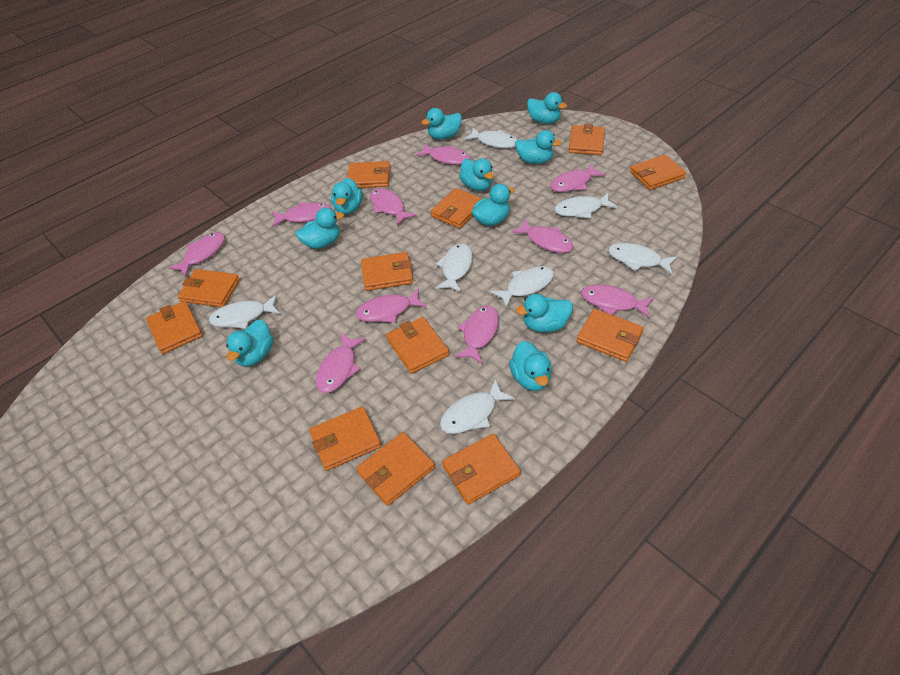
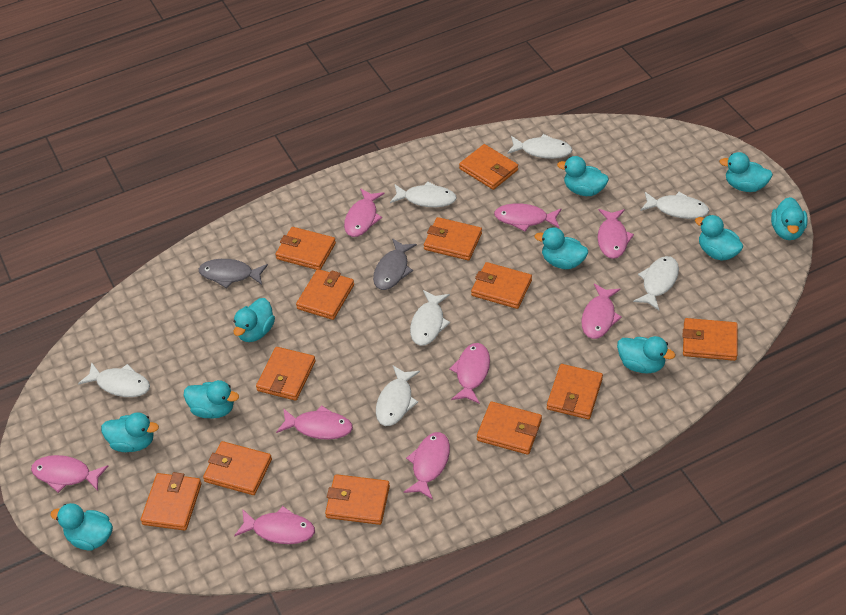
grey fish: none = 0 -> [199,259,268,288] [373,238,417,290] = 2
pink fish: [168,232,225,277] [272,202,332,227] [316,333,366,393] [356,288,427,323] [370,188,417,225] [415,144,471,165] [454,306,499,364] [511,219,574,253] [550,163,606,192] [581,284,654,318] = 10 -> [31,455,109,493] [234,506,315,544] [276,405,353,440] [344,188,384,237] [404,432,450,500] [449,343,490,404] [494,203,561,232] [581,283,622,339] [598,209,634,259] = 9

